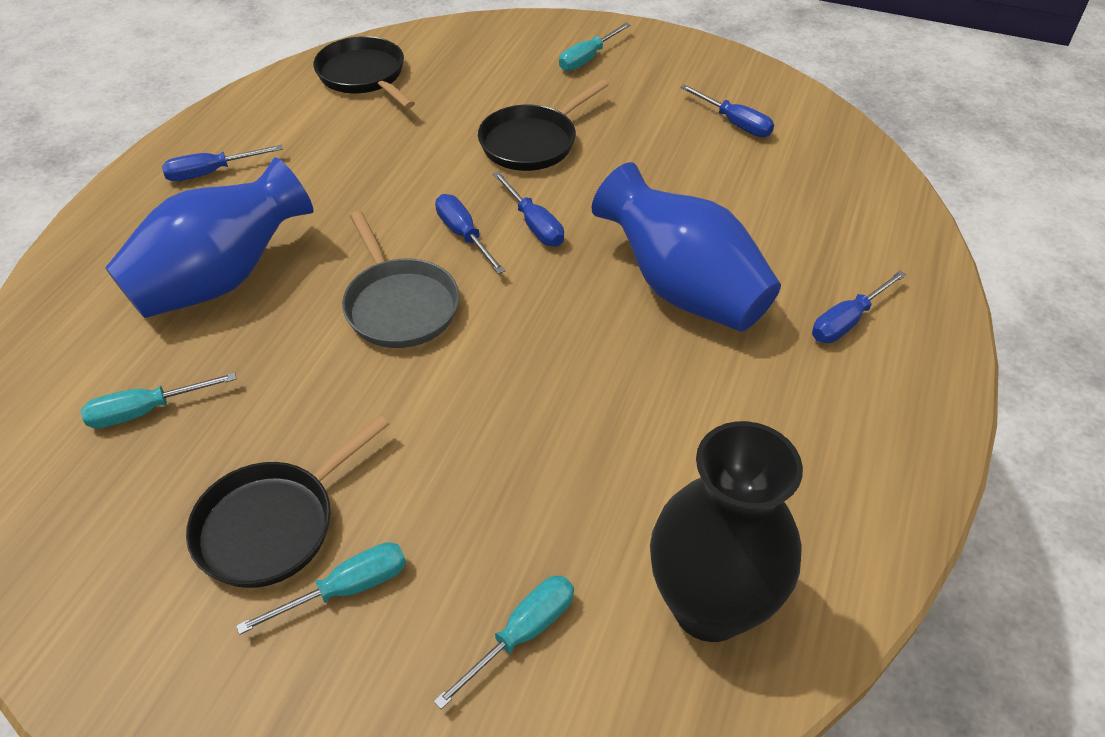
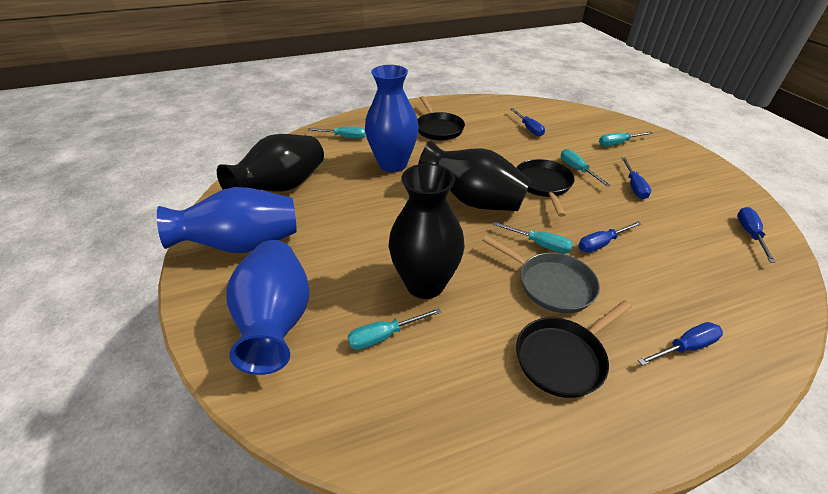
black vase: [650,421,803,642] = 1 -> [217,134,324,192] [389,164,465,299] [418,140,531,211] = 3
blue vase: [105,157,313,318] [592,162,781,331] = 2 -> [157,187,297,253] [227,240,310,375] [365,65,419,172] = 3
turquoise screwdriver: [81,372,237,429] [236,542,406,635] [434,576,574,709] [559,23,631,71] = 4 -> [308,126,366,139] [347,308,441,350] [493,222,573,254] [561,149,610,187] [599,132,653,146] = 5

